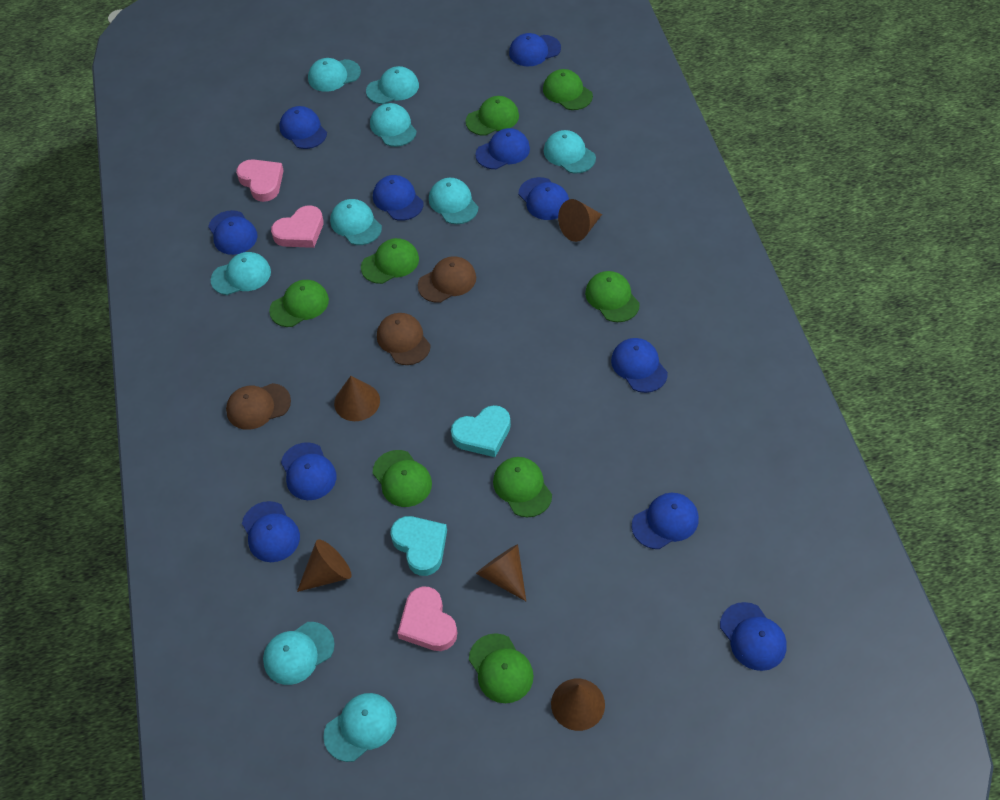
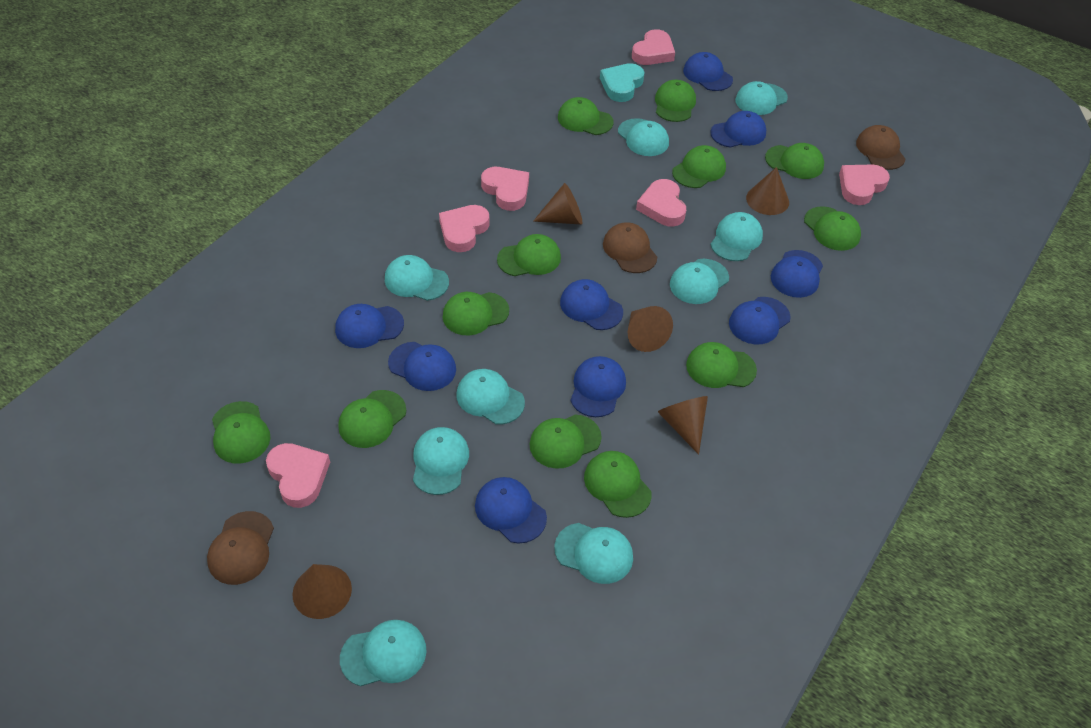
blue cap: [208,210,257,255] [242,501,300,562] [279,106,327,149] [281,442,336,500] [373,175,424,221] [475,128,530,169] [509,33,561,66] [519,177,569,220] [611,338,668,393] [632,493,699,549] [720,602,787,671] = 11 -> [335,304,404,348] [388,342,456,391] [475,477,547,544] [560,279,623,330] [570,356,626,417] [683,52,733,91] [710,111,766,148] [729,297,791,345] [771,250,823,298] = 9
green cap: [269,280,329,327] [361,238,419,284] [373,450,432,507] [466,96,519,136] [469,633,534,703] [493,457,552,517] [543,69,593,110] [585,271,640,322] = 8 -> [212,401,271,464] [338,390,406,448] [443,292,509,335] [497,234,561,276] [530,414,602,469] [558,97,613,135] [584,451,652,518] [655,80,696,122] [672,145,726,188] [686,342,757,388] [765,143,824,179] [804,206,861,251] = 12
pink heart: [236,159,284,202] [271,205,324,248] [397,586,457,651] = 3 -> [266,443,330,508] [439,205,490,252] [481,167,529,211] [632,29,675,65] [636,179,686,227] [839,164,890,205] = 6
turquoise heart: [390,516,447,576] [451,405,511,457] = 2 -> [600,63,645,102] = 1

